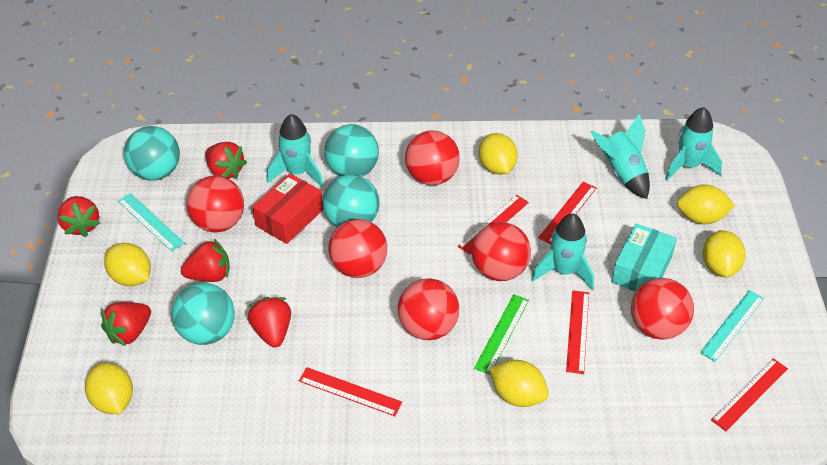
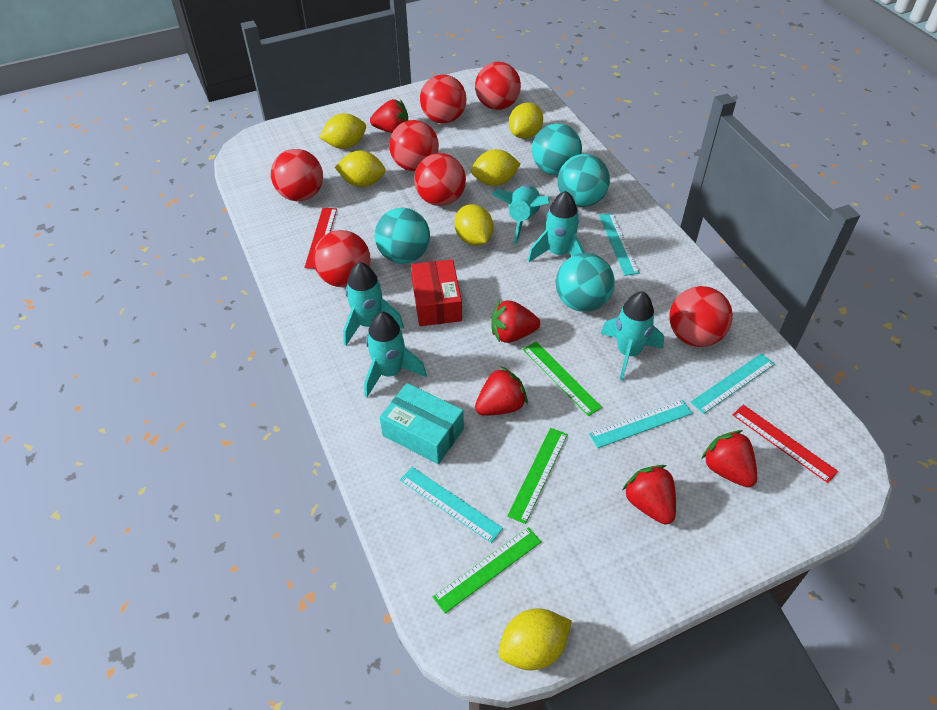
green ruler: [474,294,529,375] = 1 -> [433,527,541,613] [507,428,568,524] [523,342,602,416] = 3
red ball: [187,175,244,232] [329,219,387,278] [398,278,459,340] [405,130,460,185] [472,222,531,281] [631,278,694,340] = 6 -> [271,149,323,201] [313,230,371,287] [389,120,439,171] [414,153,466,206] [420,75,466,123] [475,62,521,110] [669,286,733,347] = 7
red ruler: [299,367,402,416] [457,195,529,255] [538,182,597,244] [566,290,589,374] [711,358,788,431] = 5 -> [304,208,337,269] [733,405,838,483] = 2
turquoise rocket: [267,114,324,187] [531,213,594,290] [591,114,650,199] [665,107,722,180] = 4 -> [343,262,404,346] [364,312,427,397] [491,185,549,245] [528,191,585,262] [600,291,664,381] = 5
turquoise ruler: [118,193,185,252] [700,290,764,362] = 2 -> [400,467,503,543] [589,400,692,448] [599,213,640,276] [690,353,775,414] = 4

